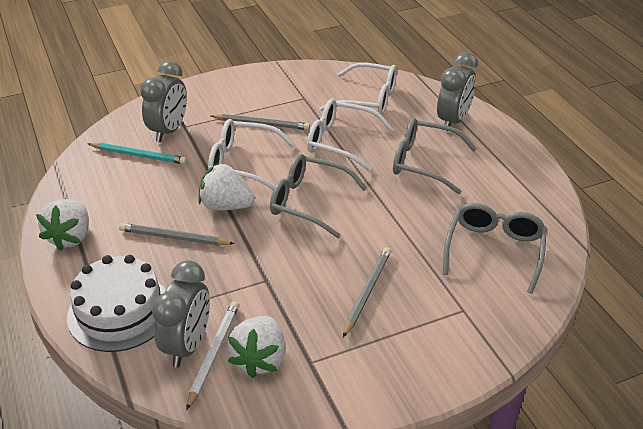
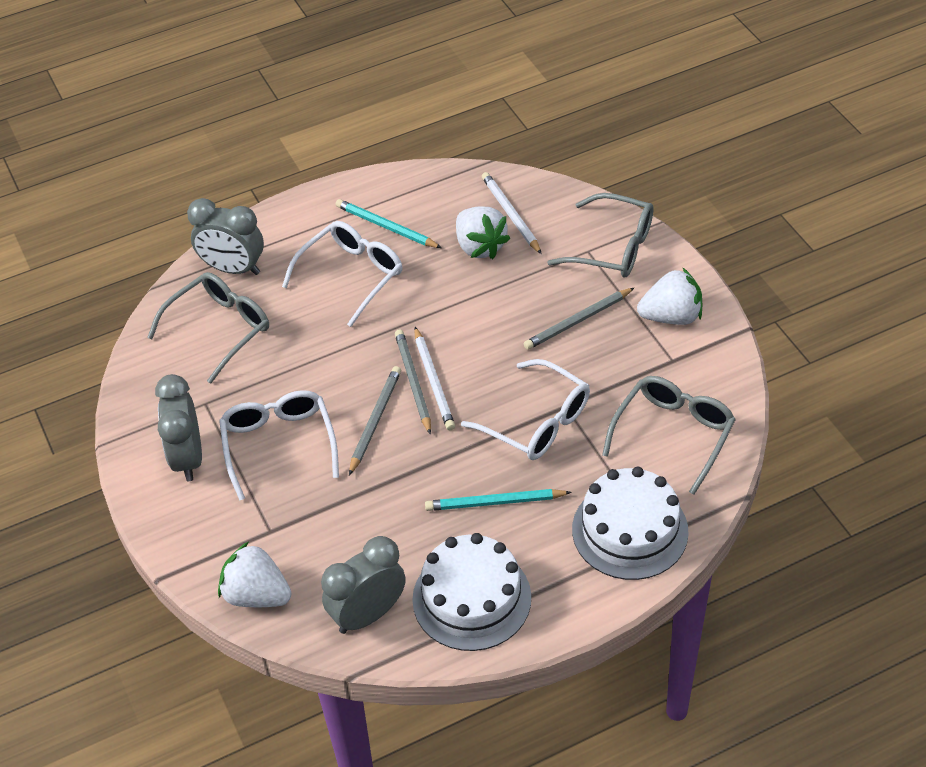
turquoise pencil: [88,142,187,164] = 1 -> [335,199,441,248] [425,489,572,511] = 2
white cake: [67,255,166,352] = 1 -> [412,533,531,651] [572,467,689,580] = 2
white pencil: [186,301,239,411] = 1 -> [414,327,455,430] [482,172,542,254] = 2

